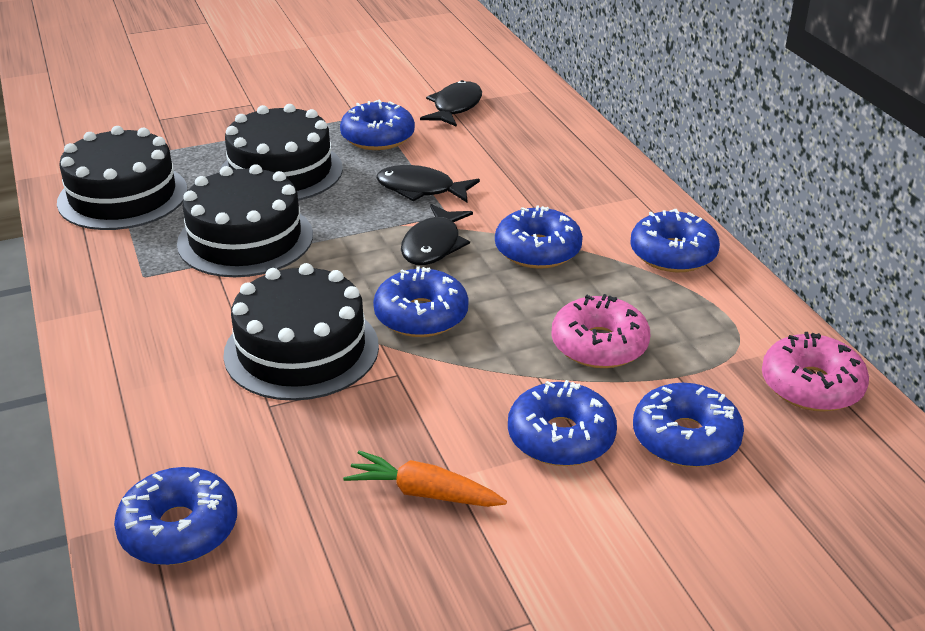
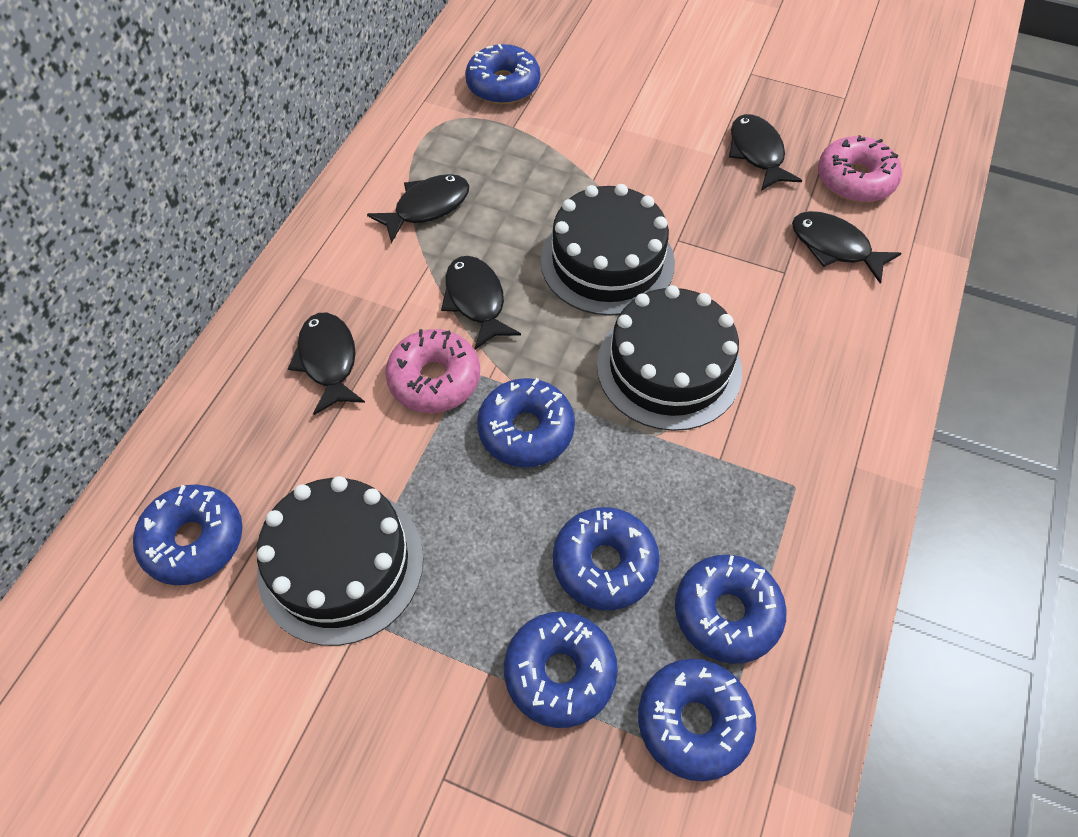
black cake: [57,126,187,230] [177,164,313,277] [220,104,343,201] [223,263,379,401] = 4 -> [257,476,424,646] [540,184,675,316] [597,285,742,431] = 3
black fish: [376,165,480,202] [401,204,473,265] [420,80,482,127] = 3 -> [288,313,365,415] [367,174,469,243] [441,256,521,350] [729,114,802,191] [792,211,902,284] = 5
orange carrot: [343,451,507,507] = 1 -> none = 0

